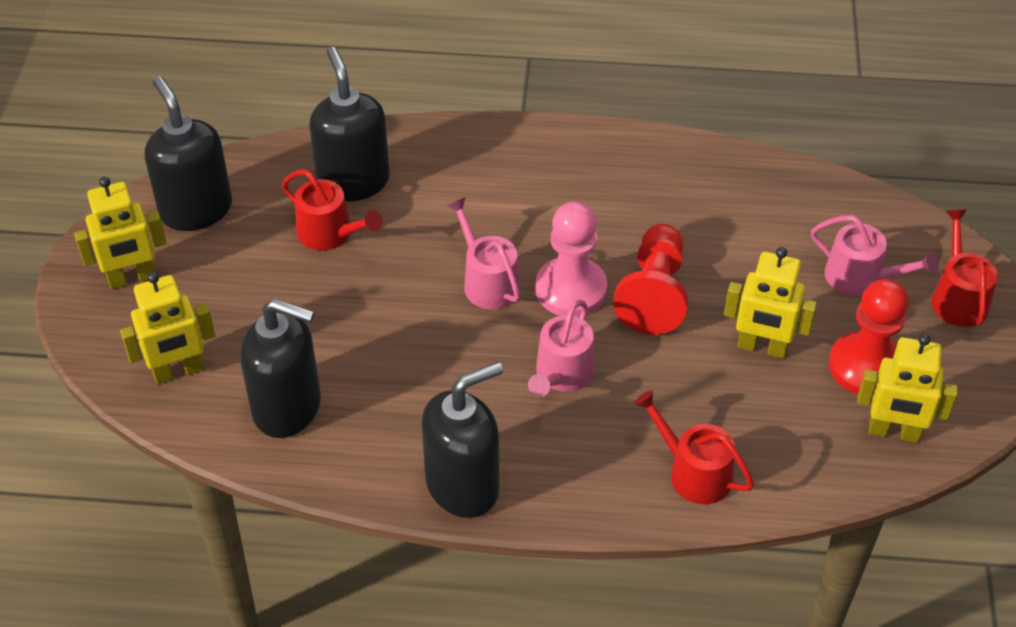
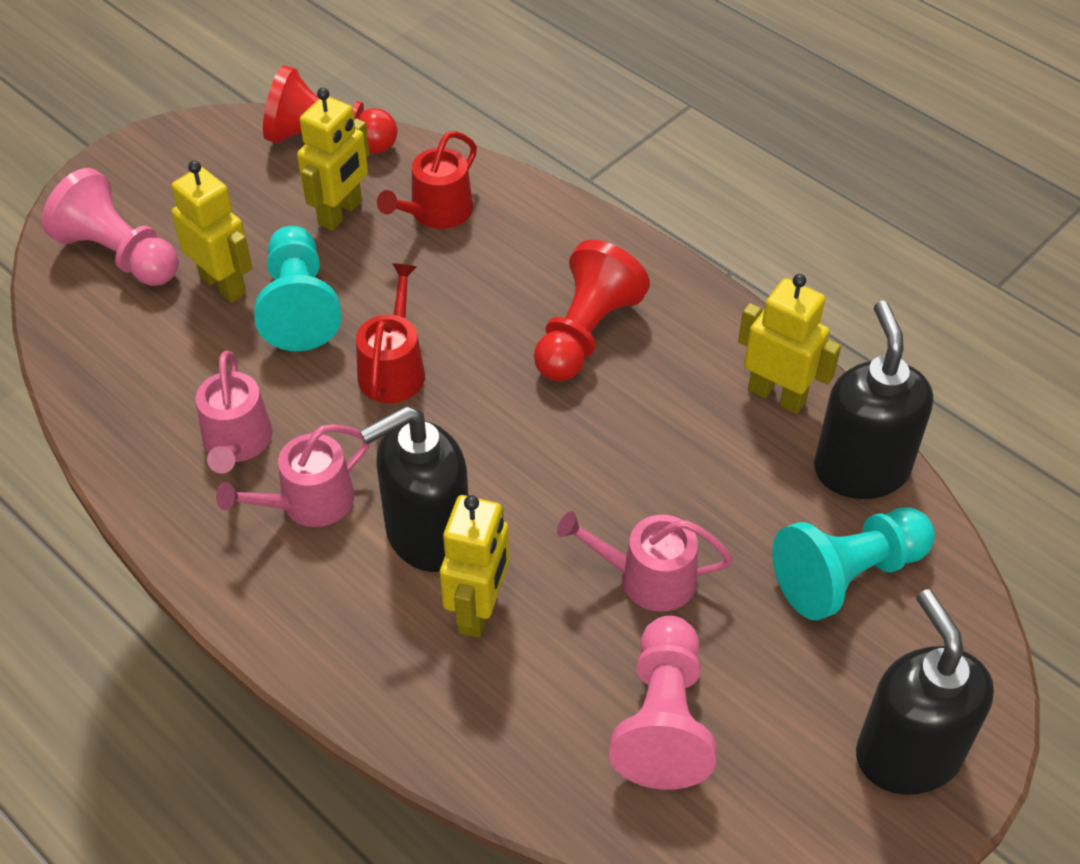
black soap dispenser: [145,76,232,231] [240,298,321,438] [309,47,390,202] [421,362,503,518] = 4 -> [360,406,469,572] [814,301,933,499] [856,589,994,795] = 3
pink pawn: [535,201,607,317] = 1 -> [42,168,179,286] [609,616,717,790] = 2
red watering can: [282,170,382,251] [634,390,754,504] [931,210,998,327] = 3 -> [356,263,425,403] [377,131,477,229] = 2
turquoise pawn: none = 0 -> [254,226,342,351] [772,507,935,620] = 2

